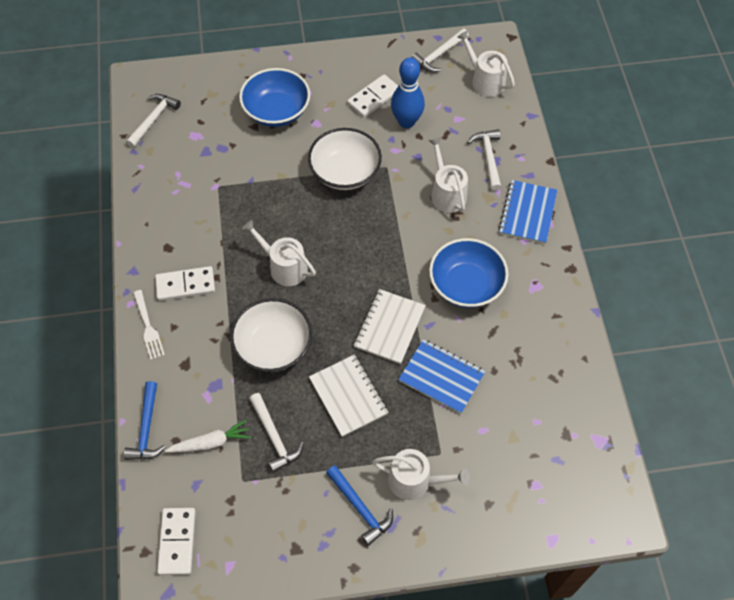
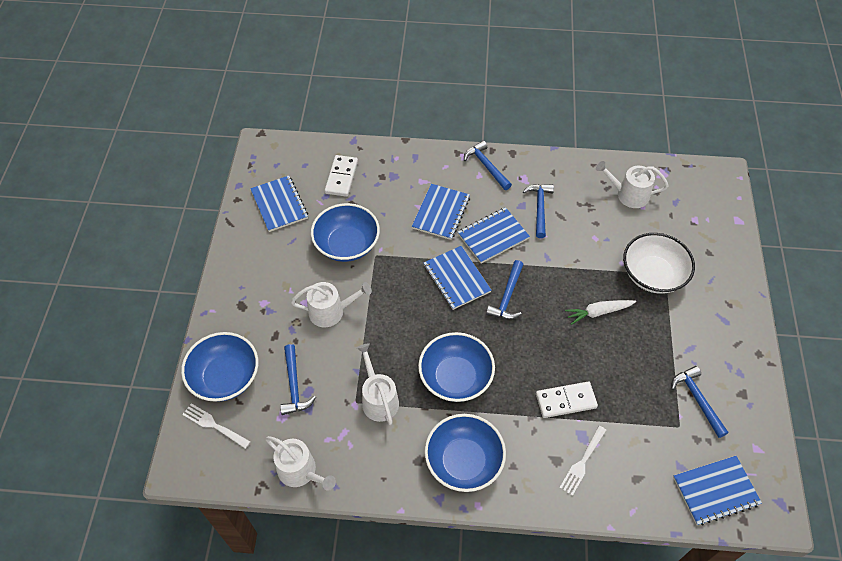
blue bowl: [239,68,310,127] [429,238,509,308] = 2 -> [181,332,258,402] [311,203,380,262] [418,332,495,402] [425,414,506,492] = 4
blue bowling pin: [391,57,425,128] = 1 -> none = 0
blue hammer: [123,381,166,460] [326,465,393,546] = 2 -> [280,344,316,415] [464,141,512,190] [486,260,524,319] [523,184,554,238] [671,366,728,438] = 5
blue notebook: [398,339,485,414] [499,180,557,244] = 2 -> [250,176,308,232] [412,184,470,240] [424,246,491,310] [458,207,530,263] [673,456,762,525] = 5
white bowl: [230,298,312,372] [308,128,382,190] = 2 -> [623,233,695,294] = 1
white domino: [155,266,215,301] [157,508,196,575] [347,74,398,118] = 3 -> [325,155,358,197] [536,382,598,418] = 2
white fork: [133,290,165,360] = 1 -> [182,403,251,449] [560,426,606,496] = 2
white hammer: [126,94,181,148] [249,393,304,472] [411,28,469,72] [467,129,501,191] = 4 -> none = 0
white notebook: [309,354,388,437] [354,289,426,364] = 2 -> none = 0

